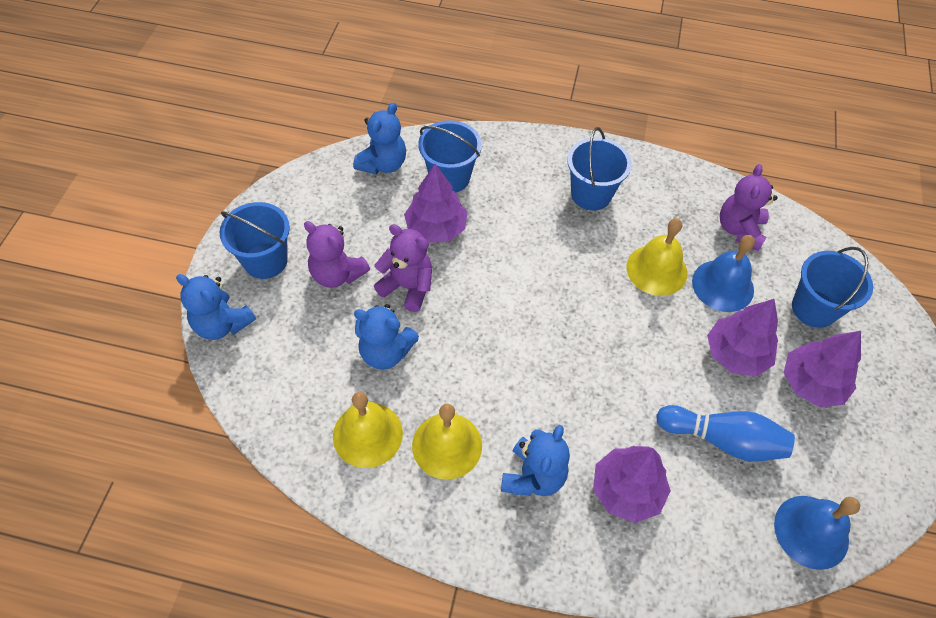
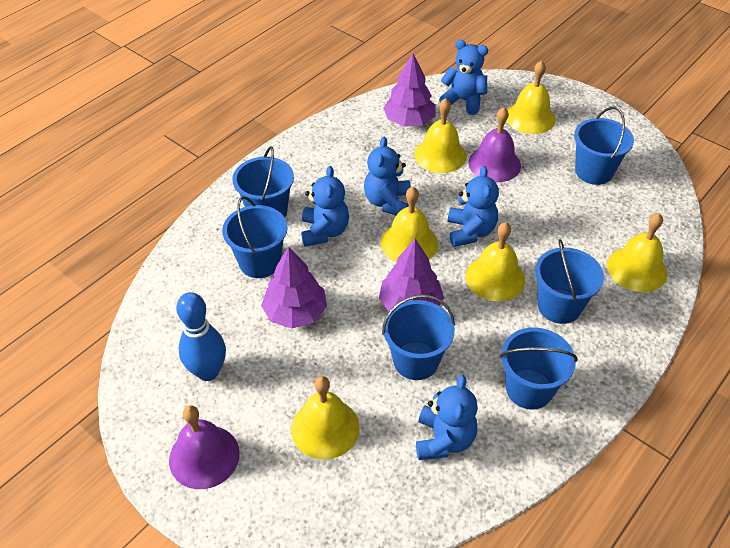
blue bell: [692,235,755,312] [774,496,860,570] = 2 -> none = 0
blue bucket: [220,202,290,279] [418,120,482,192] [567,127,632,211] [792,247,873,328] = 4 -> [222,196,287,278] [232,146,294,217] [382,295,455,380] [500,328,578,409] [535,239,604,324] [574,107,634,185] = 6
blue teddy bear: [176,274,256,340] [353,102,406,175] [354,304,419,370] [501,425,570,496] = 4 -> [301,166,349,246] [364,137,411,215] [416,375,478,460] [439,39,488,115] [448,166,499,247] = 5
purple bell: none = 0 -> [169,405,240,489] [468,107,521,182] = 2
purple teddy bear: [304,221,370,288] [374,224,432,312] [720,164,778,251] = 3 -> none = 0
purple tree: [404,164,467,243] [593,446,671,523] [707,299,778,376] [784,331,861,407] = 4 -> [261,246,327,328] [379,239,444,311] [383,53,436,127] = 3
yellow bell: [333,392,403,468] [412,404,482,480] [626,218,687,296] = 3 -> [291,376,360,460] [381,187,438,262] [414,98,466,173] [466,222,525,302] [507,61,556,134] [607,213,667,292] = 6

